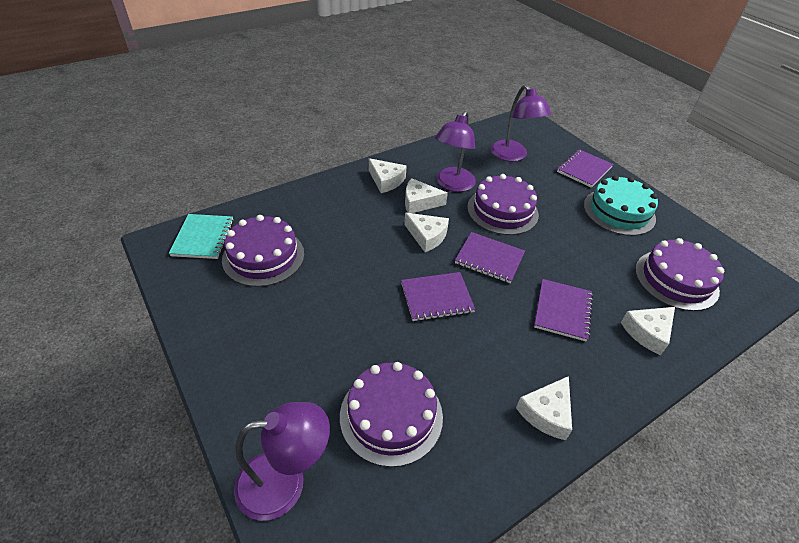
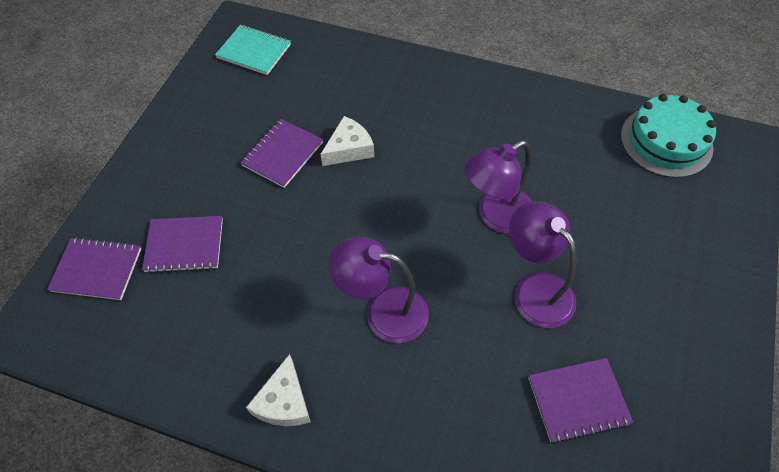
purple cake: [222,215,304,287] [340,362,443,467] [467,174,539,235] [635,238,724,311] = 4 -> none = 0
white cheese: [368,158,407,193] [404,213,449,252] [405,178,448,213] [516,376,572,440] [621,307,675,355] = 5 -> [246,354,311,426] [320,116,374,166] = 2

